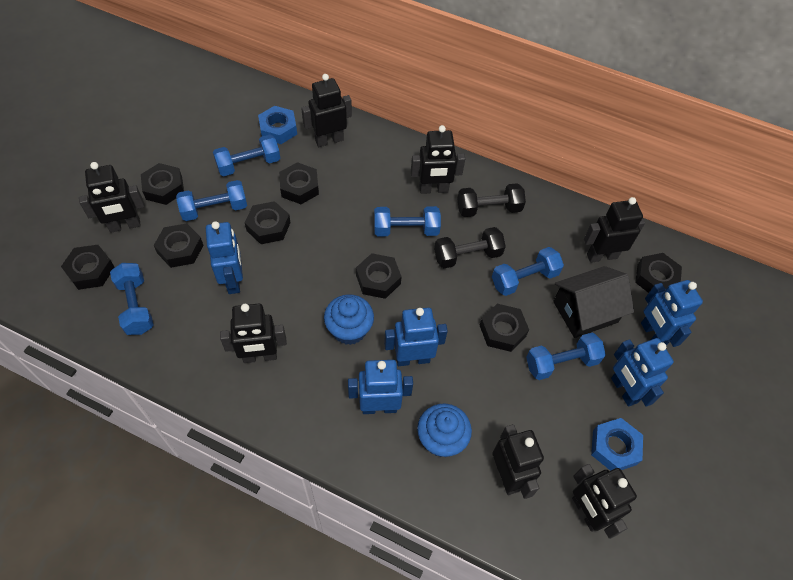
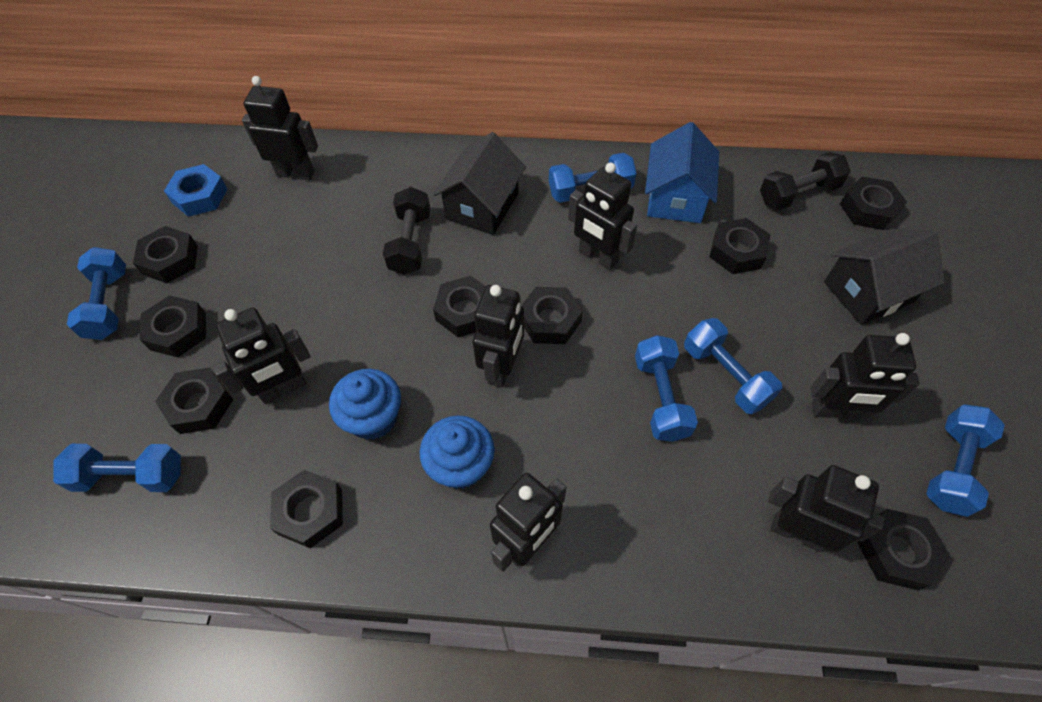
black house: [553,266,634,338] = 1 -> [433,132,526,235] [824,229,945,325] = 2
black nut: [61,245,115,290] [141,163,184,205] [154,223,203,268] [245,201,291,244] [279,162,319,204] [356,253,402,299] [479,304,529,352] [635,253,682,293] = 8 -> [133,226,198,283] [140,295,206,357] [155,367,233,434] [270,470,343,549] [433,275,486,337] [521,287,583,344] [709,218,770,274] [840,176,907,230] [857,509,950,590] = 9
blue house: none = 0 -> [645,122,719,223] = 1
blue nut: [258,106,297,144] [591,418,643,471] = 2 -> [164,164,228,217] = 1
blue robot: [206,221,243,294] [348,360,413,414] [384,308,448,366] [611,338,674,407] [641,280,703,347] = 5 -> none = 0

